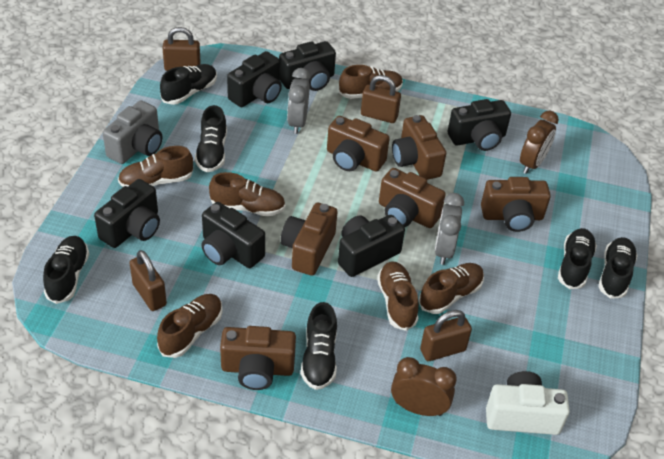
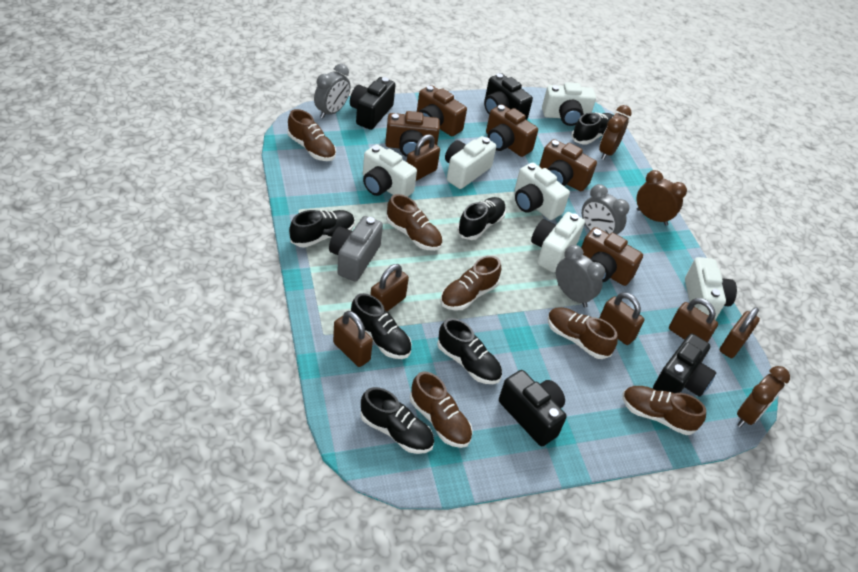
black camera: [94,179,160,248] [201,202,265,268] [227,51,282,107] [279,41,336,91] [338,215,405,277] [447,99,511,151] = 6 -> [350,77,396,130] [484,73,533,120] [499,370,567,446] [653,334,716,397] = 4
brown camera: [220,326,296,390] [281,203,338,276] [327,116,390,172] [379,168,446,228] [392,115,446,180] [481,177,551,232] = 6 -> [385,111,440,157] [417,85,467,136] [486,104,538,157] [539,139,597,191] [581,227,643,286] = 5
brown clock: [391,357,457,416] [520,110,559,174] = 2 -> [599,105,632,160] [637,170,687,226] [737,366,790,427] = 3
brown padlock: [130,250,167,311] [163,27,201,71] [361,75,401,123] [420,310,472,361] = 4 -> [333,311,373,367] [370,264,409,311] [407,134,440,181] [599,292,645,345] [669,298,718,342] [720,307,760,358] = 6
grey clock: [287,68,310,134] [435,193,464,265] = 2 -> [314,64,350,119] [556,245,605,307] [582,184,630,235] = 3
white camera: [486,371,570,435] = 1 -> [363,144,417,197] [445,136,496,189] [515,162,570,220] [531,212,585,273] [542,82,596,126] [685,257,737,320] = 6

